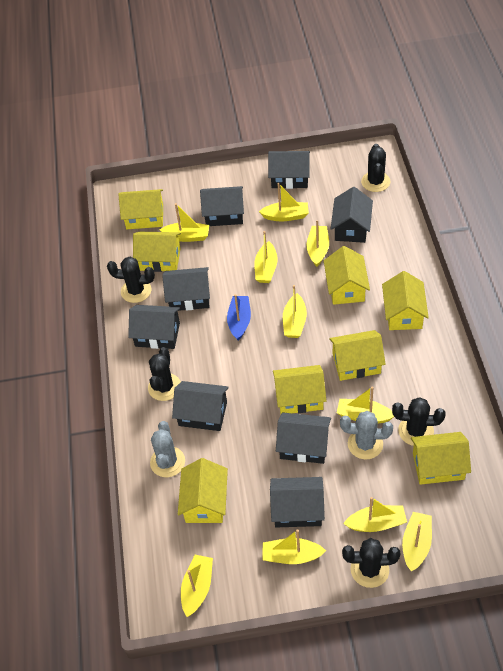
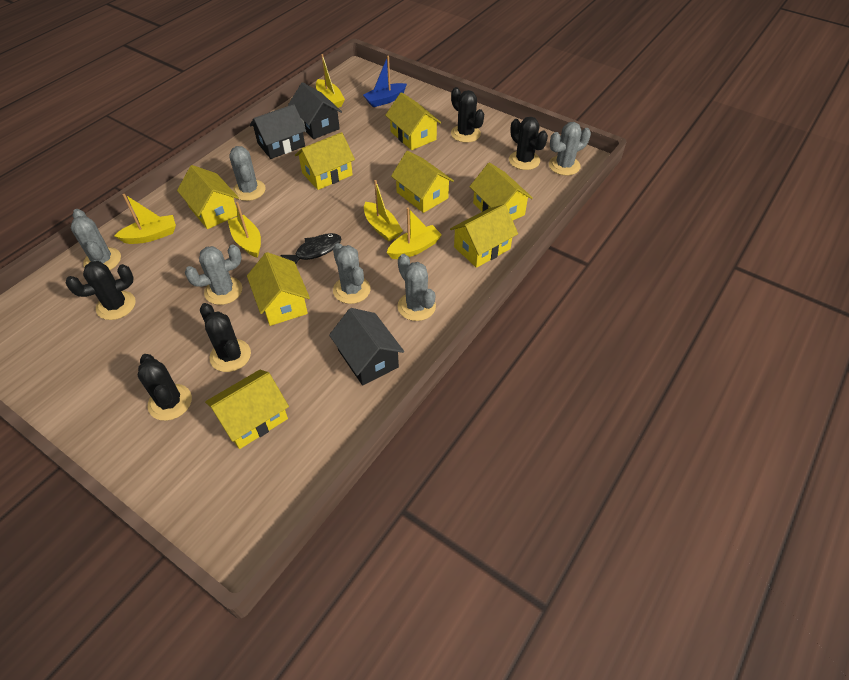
black fish: none = 0 -> [280,233,341,264] = 1
black house: [128,305,180,349] [162,267,210,311] [172,381,229,431] [200,186,244,226] [268,151,310,189] [270,477,325,528] [276,412,331,464] [331,187,373,243] = 8 -> [250,104,306,159] [288,82,342,139] [329,308,404,386] = 3
grey cactus: [150,421,185,477] [340,411,393,460] = 2 -> [71,209,121,270] [185,244,242,305] [229,146,266,201] [333,243,371,304] [397,254,436,321] [549,122,591,176] = 6
yellow boat: [160,203,209,242] [181,555,213,617] [254,231,277,283] [259,183,309,221] [262,529,326,564] [283,285,307,338] [306,221,329,267] [337,387,394,423] [343,497,407,532] [402,512,432,571] = 10 -> [114,194,176,244] [228,202,261,258] [316,54,345,108] [364,180,403,242] [387,207,442,259] = 5

